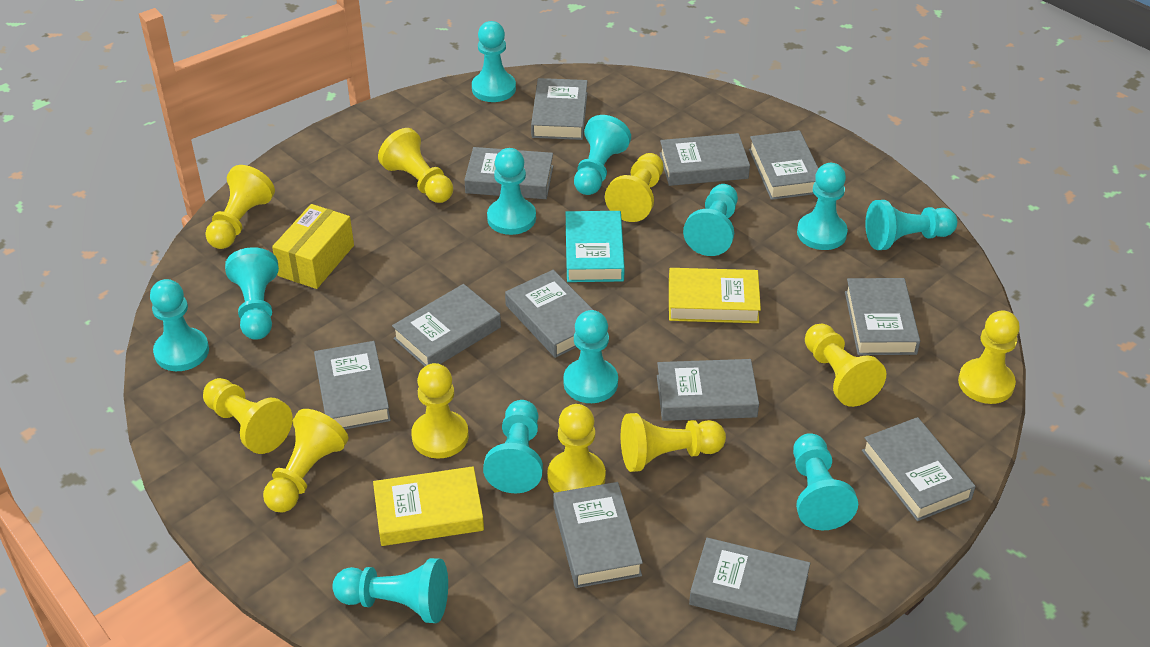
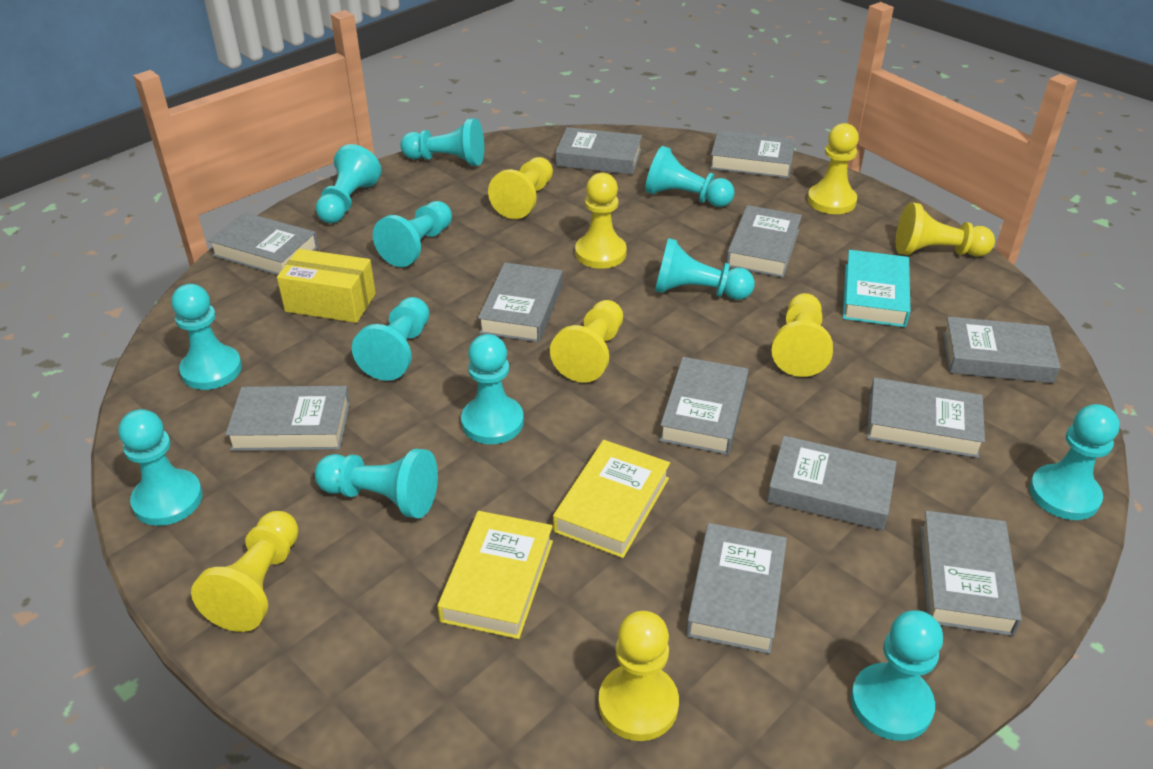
yellow pawn: [203,378,293,454] [205,165,275,249] [263,409,348,513] [378,128,453,203] [411,363,469,459] [547,404,606,493] [605,153,664,222] [621,413,726,472] [805,324,886,407] [958,310,1020,404] = 10 -> [191,511,299,632] [488,157,553,219] [550,300,623,383] [575,173,627,269] [598,611,679,741] [772,293,833,377] [807,123,859,214] [896,202,995,257] = 8

